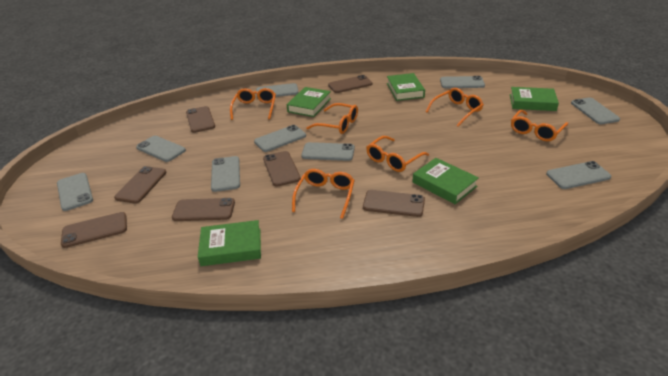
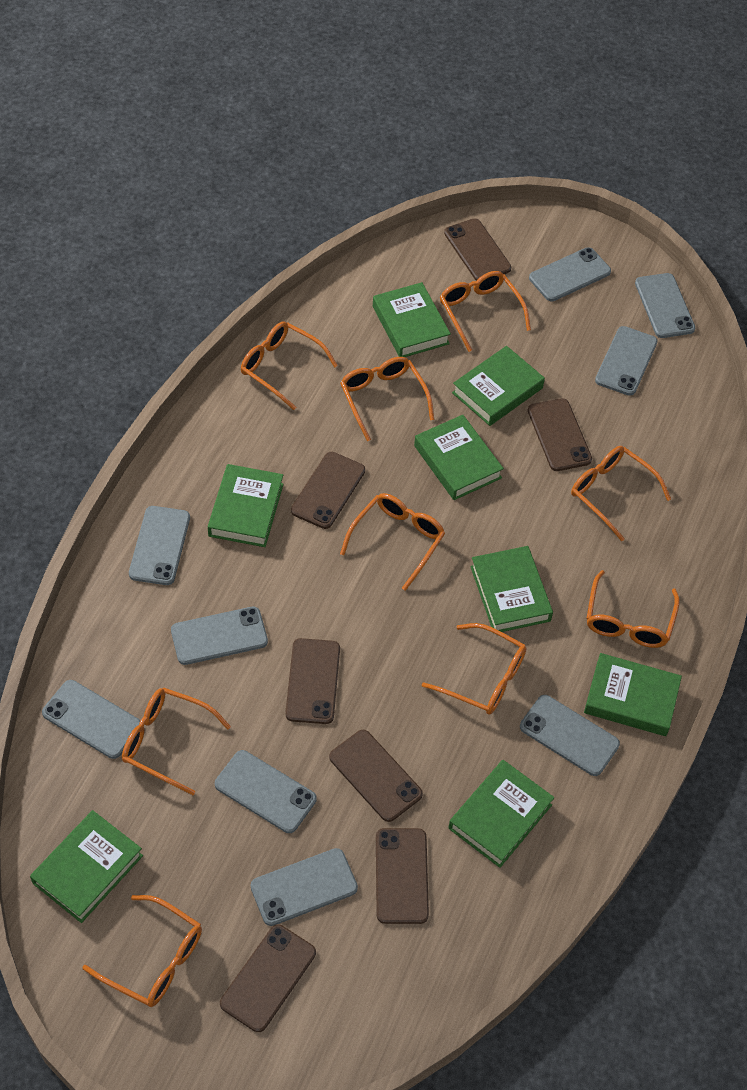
green book: [198,220,261,266] [287,87,331,117] [387,73,425,101] [412,158,479,204] [510,87,559,111] = 5 -> [30,810,143,923] [208,464,284,547] [373,282,451,357] [414,415,504,500] [448,760,554,868] [452,346,545,426] [470,546,553,634] [584,653,682,736] = 8
orange glasses: [230,88,276,120] [292,169,355,219] [306,103,358,134] [366,136,429,172] [426,88,484,127] [511,110,568,141] = 6 -> [82,895,202,1007] [122,687,231,795] [241,322,338,410] [340,357,434,441] [340,493,445,591] [422,623,526,715] [440,271,531,352] [571,446,671,541] [586,570,680,648] = 9

